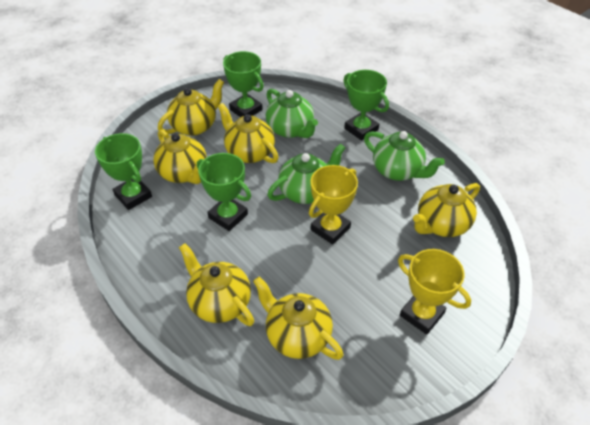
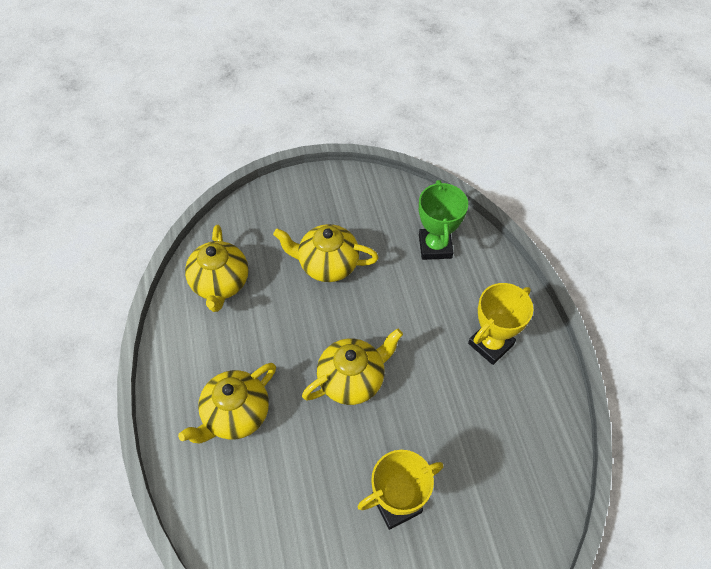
green teapot: [266,89,318,138] [267,144,345,204] [364,131,445,181] = 3 -> none = 0
green trophy: [95,133,152,210] [197,153,251,231] [223,51,264,117] [343,70,389,141] = 4 -> [419,180,468,260] = 1
yellow teapot: [153,130,207,184] [158,79,224,136] [179,243,254,326] [218,103,279,163] [253,277,343,360] [413,183,480,237] = 6 -> [178,363,276,443] [185,225,249,312] [273,224,379,282] [302,329,403,405] = 4

